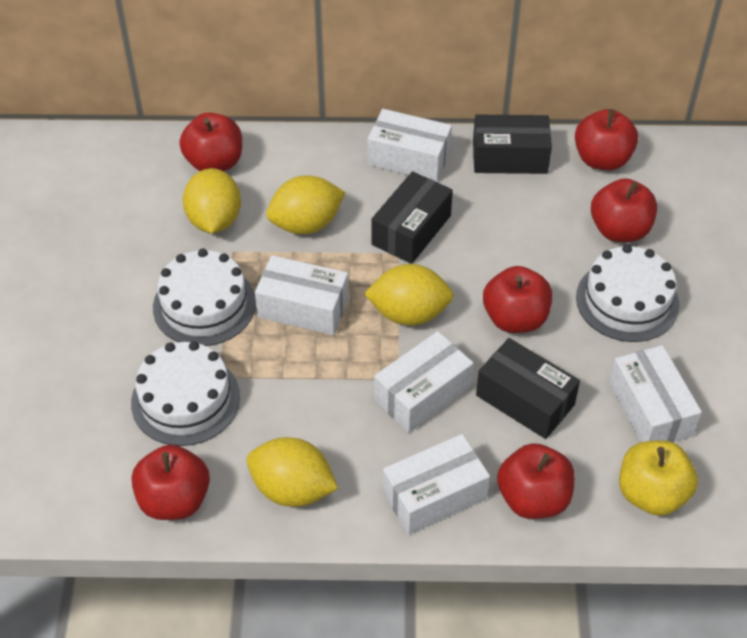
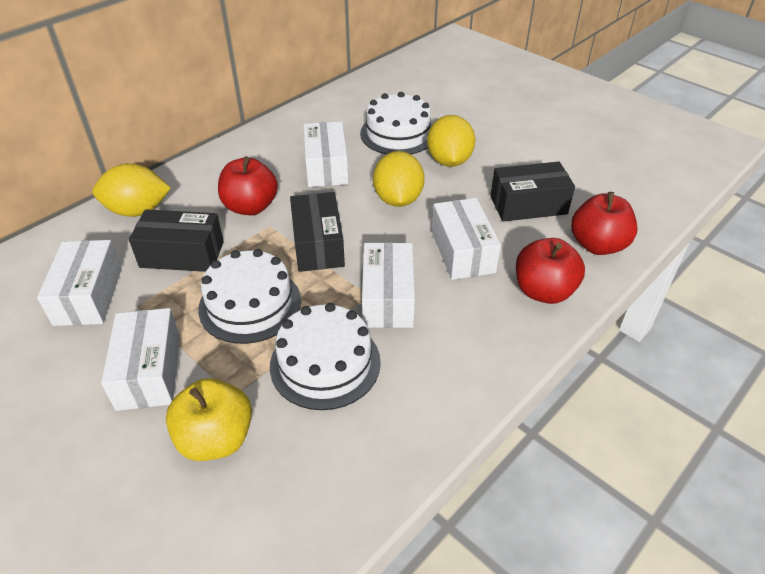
red apple: [132,445,210,520] [179,113,242,171] [483,266,552,333] [497,443,575,519] [575,109,638,170] [591,178,657,242] = 6 -> [218,156,278,215] [516,238,585,304] [571,192,637,255] = 3
yellow lemon: [183,168,241,233] [247,437,338,507] [266,175,345,234] [364,264,454,326] = 4 -> [92,163,171,217] [373,151,425,207] [427,115,475,167] = 3

